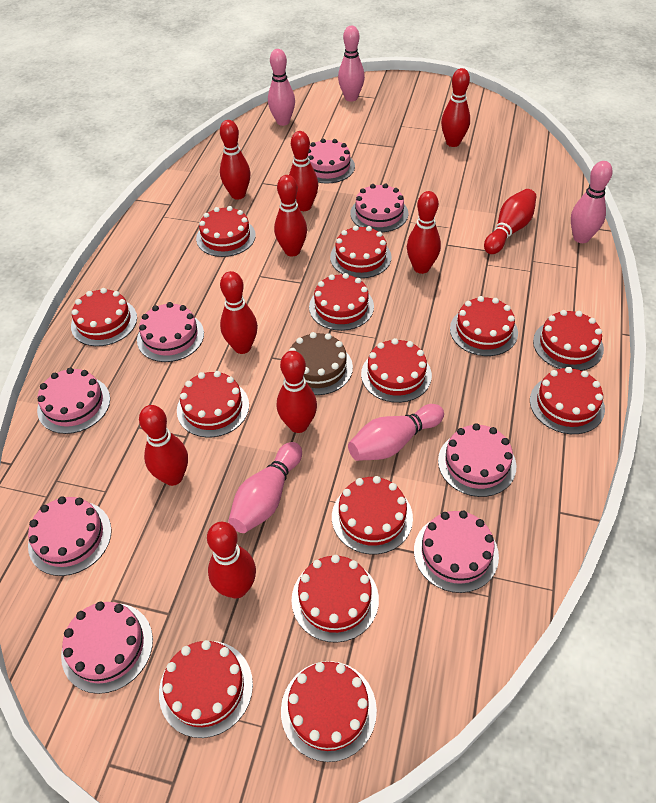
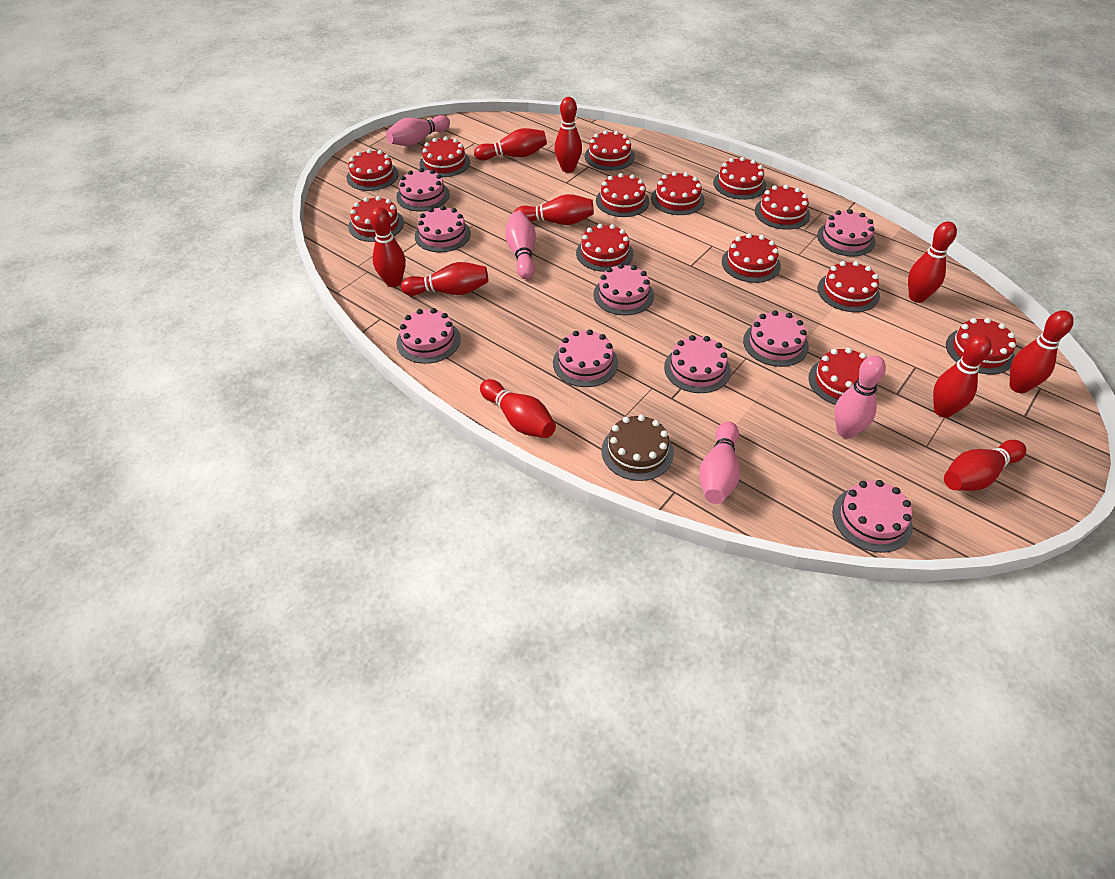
pink bowling pin: [228,442,302,533] [268,49,295,126] [338,26,365,102] [348,404,444,461] [571,161,613,243] = 5 -> [386,115,450,146] [505,211,536,279] [699,421,740,504] [834,355,886,439] = 4
pink cake: [28,496,112,576] [37,368,110,434] [61,602,153,694] [137,302,204,362] [308,139,355,183] [350,183,408,232] [414,511,499,593] [438,423,516,497] = 8 -> [396,168,450,211] [396,308,461,364] [415,206,471,252] [553,329,618,387] [593,264,654,315] [664,335,731,393] [743,310,809,367] [817,209,876,256] [832,480,913,553] = 9

